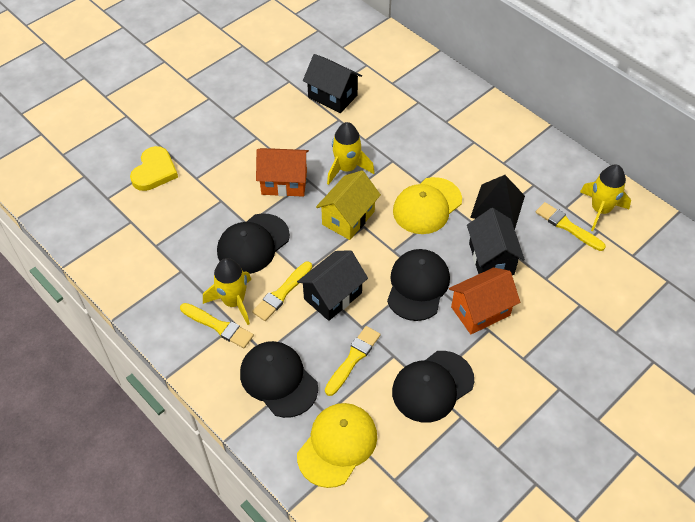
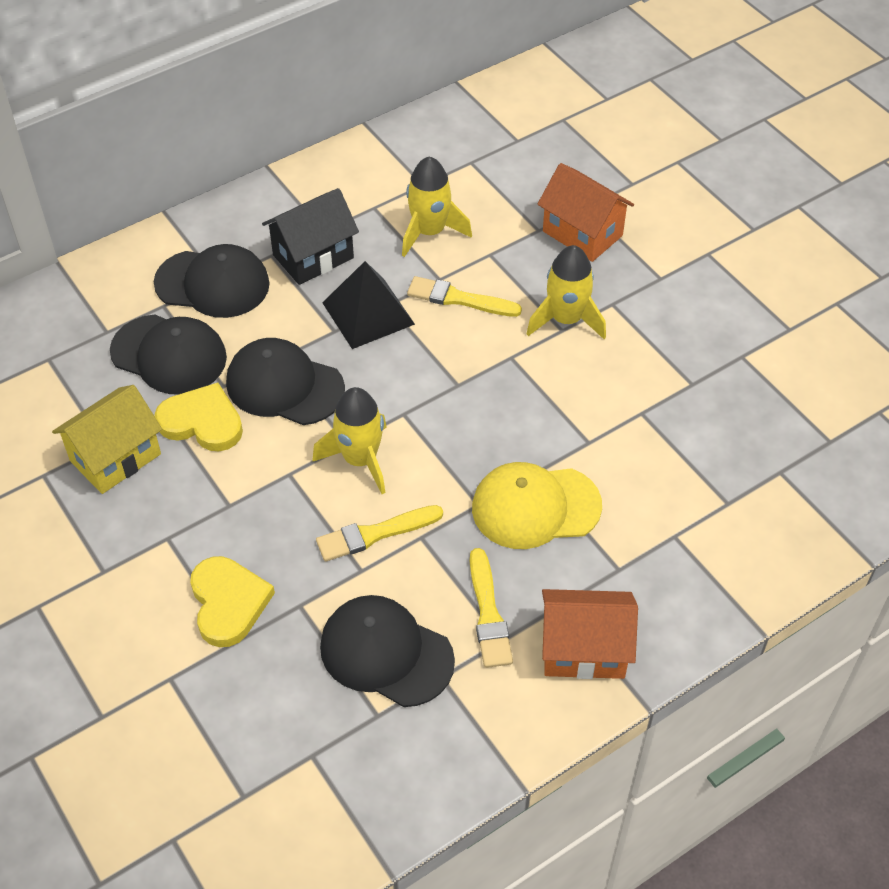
black house: [297,250,368,321] [303,54,362,113] [467,208,525,275] = 3 -> [262,188,359,285] = 1
yellow brush: [180,303,254,348] [252,262,312,321] [325,326,380,396] [536,202,606,251] = 4 -> [316,505,443,562] [407,276,522,317] [470,548,513,668] = 3
yellow cap: [297,403,377,488] [393,177,462,234] = 2 -> [472,462,602,549] = 1
yellow heart: [130,146,178,191] = 1 -> [154,382,243,451] [190,556,275,647] = 2

